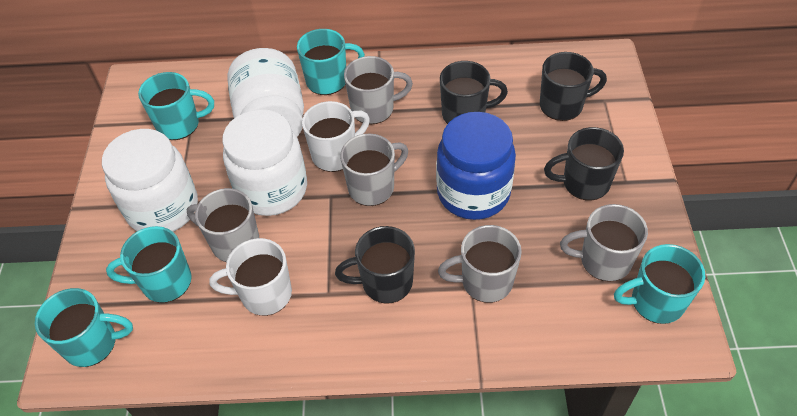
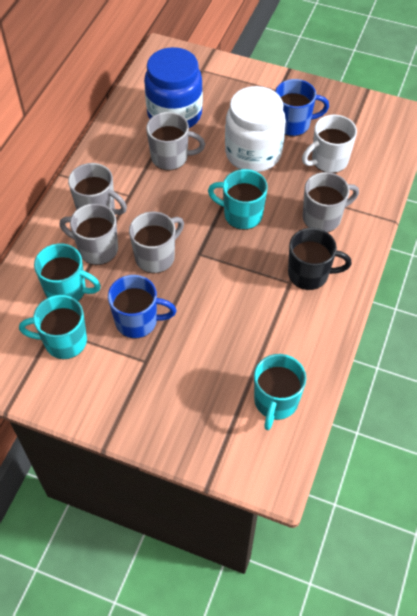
black mug: [335,226,415,304] [440,61,508,124] [540,52,607,121] [544,127,624,201] = 4 -> [288,228,352,290] = 1
blue mug: none = 0 -> [108,275,176,339] [275,79,329,136] = 2
turquoise mug: [35,288,133,367] [106,226,192,303] [138,72,214,140] [297,29,365,95] [614,244,705,324] = 5 -> [19,295,87,359] [34,243,101,301] [208,169,268,230] [254,354,307,430] = 4
white jar: [102,129,198,232] [222,109,307,216] [227,48,304,136] = 3 -> [225,86,286,172] = 1
white mug: [210,238,292,316] [302,101,370,172] = 2 -> [302,115,357,173] = 1

